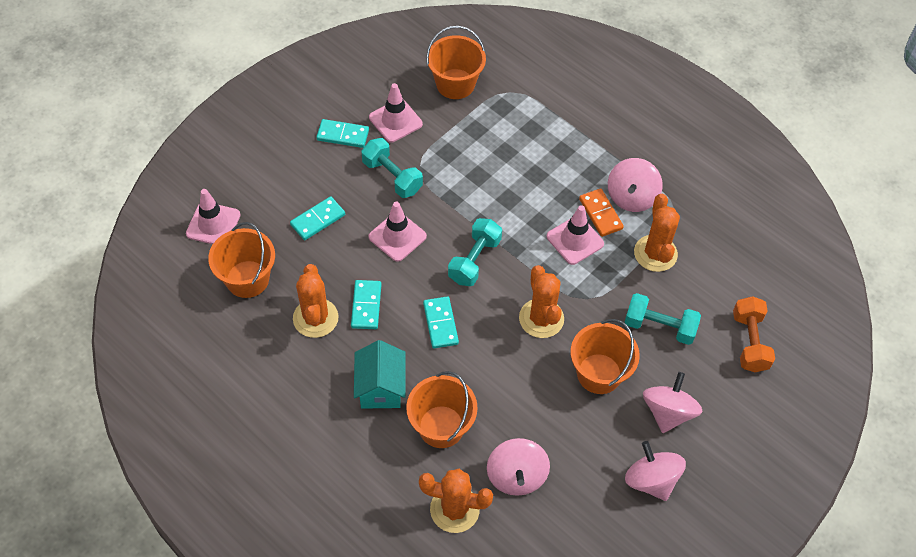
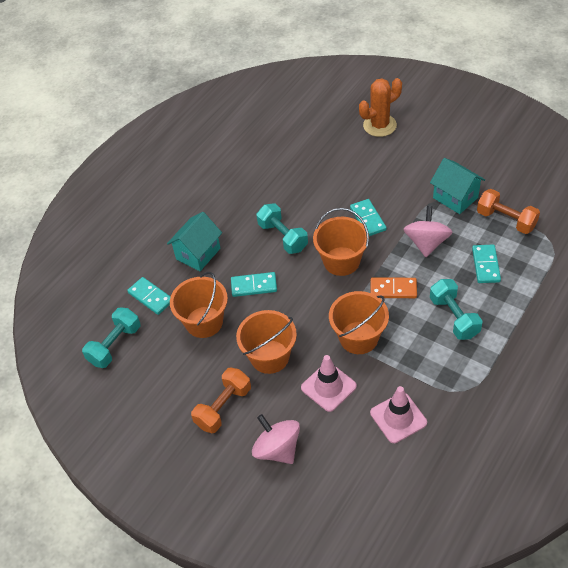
orange cactus: [293,264,339,338] [419,469,493,533] [519,265,564,338] [634,194,680,272] = 4 -> [359,78,402,137] = 1
orange dumbbell: [733,296,775,372] = 1 -> [191,368,251,433] [477,189,540,234] = 2
pink spinning top: [487,438,550,496] [608,158,663,212] [625,441,686,501] [643,372,702,433] = 4 -> [252,414,300,464] [403,206,452,257] = 2
pink traffic cone: [186,189,240,244] [369,83,423,143] [369,202,427,262] [547,205,604,265] = 4 -> [301,355,357,412] [370,386,427,443] = 2
turquoise house: [354,340,406,409] = 1 -> [167,212,222,271] [430,158,485,214] = 2

